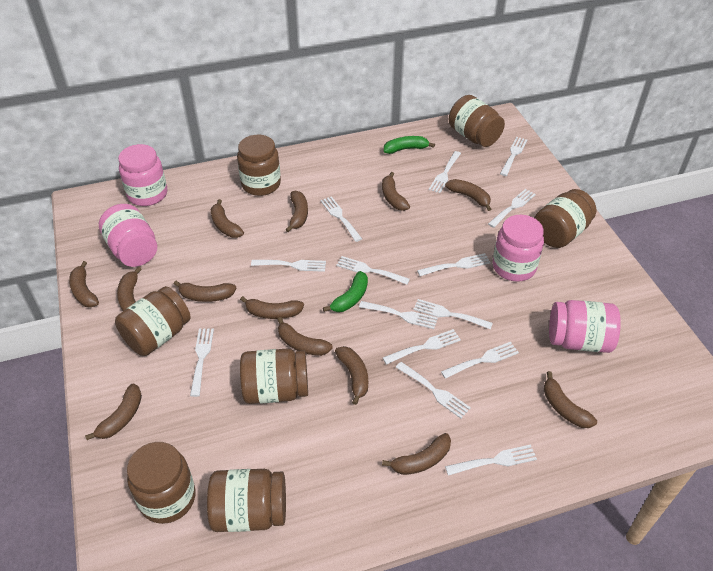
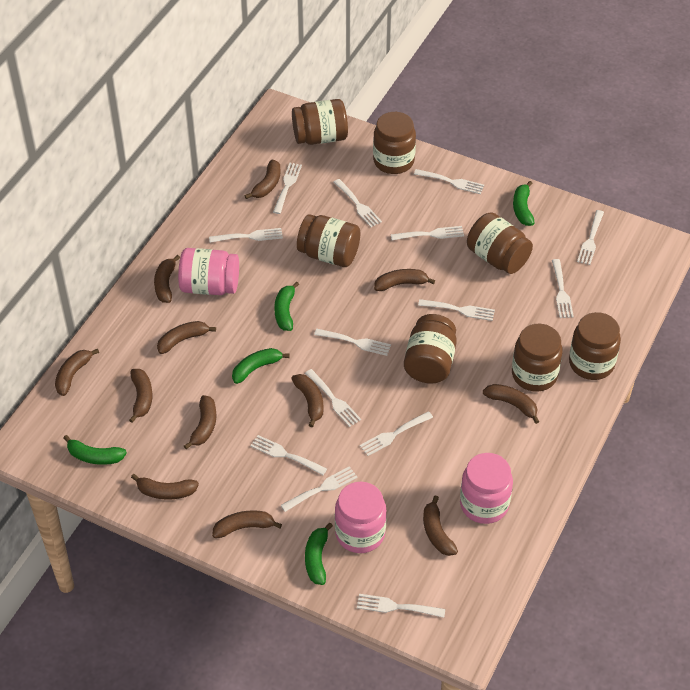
brown banana: [69,261,99,307] [85,384,142,440] [117,267,142,311] [174,281,236,302] [211,199,244,238] [240,296,304,319] [277,317,333,356] [285,191,308,232] [335,346,368,405] [382,172,410,211] [382,433,451,475] [445,179,491,211] [544,371,597,428] = 13 -> [55,348,99,396] [129,369,152,423] [131,474,199,499] [154,255,180,303] [157,321,216,354] [184,395,216,449] [212,510,282,538] [245,160,281,199] [291,374,324,427] [374,269,435,291] [423,495,458,556] [483,384,539,424] = 12
green banana: [323,271,368,312] [384,136,435,154] = 2 -> [63,435,127,465] [232,348,290,384] [274,281,299,331] [305,523,333,585] [513,181,535,226] = 5
pink jar: [99,204,157,267] [118,144,167,206] [493,215,544,282] [549,300,621,353] = 4 -> [178,248,239,295] [335,482,387,553] [460,453,513,524] = 3

